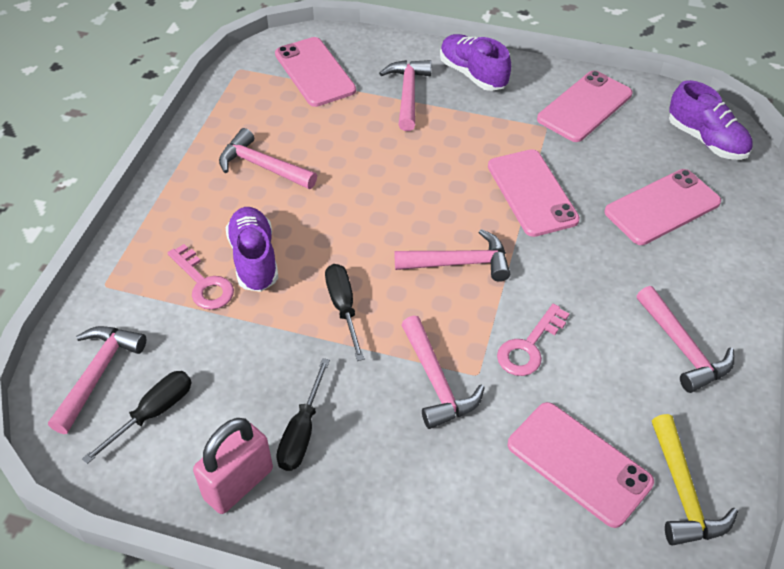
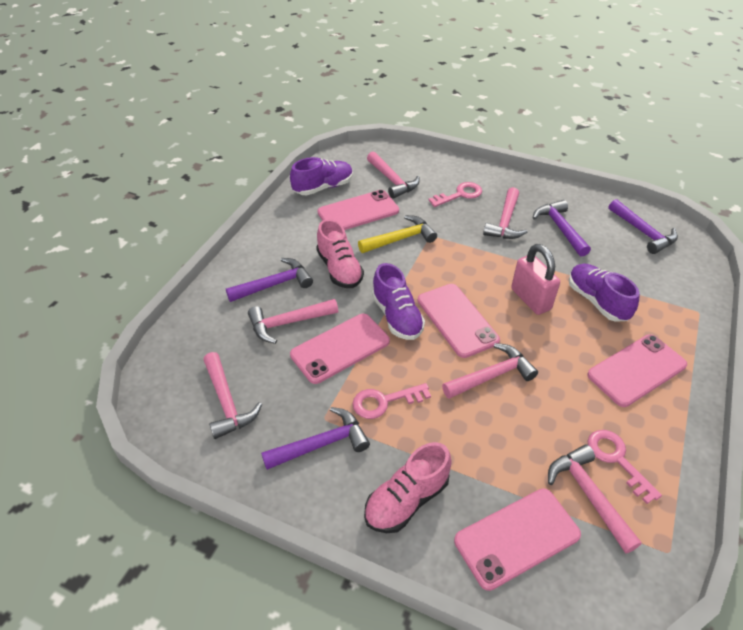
black screwdriver: [82,371,192,464] [276,358,330,471] [325,264,365,361] = 3 -> none = 0
pink key: [168,244,234,310] [497,304,569,376] = 2 -> [353,383,431,419] [428,182,482,207] [588,430,662,504] = 3
pink shoe: none = 0 -> [316,219,364,288] [364,442,452,533] = 2
purple hammer: none = 0 -> [226,258,313,302] [261,407,370,470] [532,200,591,257] [608,199,678,254] = 4

